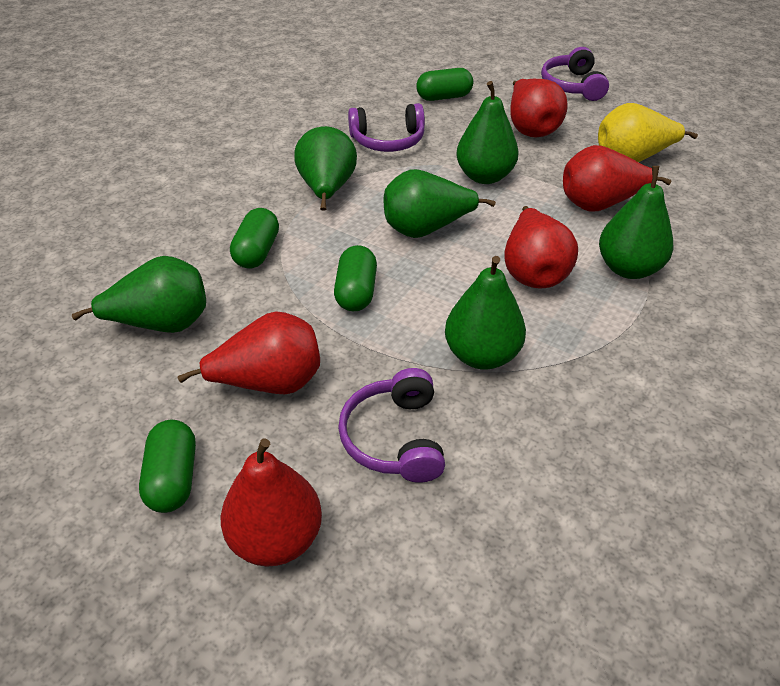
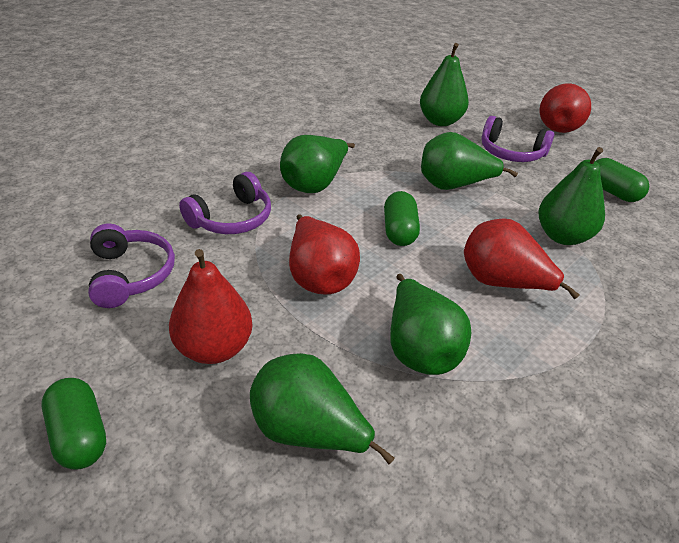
green capsule: [139,420,196,513] [230,208,279,269] [334,245,377,311] [416,68,473,101] = 4 -> [42,378,106,470] [384,191,420,246] [596,158,649,202] = 3
red pear: [178,311,320,394] [221,438,322,567] [504,206,578,288] [510,79,568,137] [563,145,671,212] = 5 -> [169,249,252,364] [289,214,360,294] [464,218,579,299] [539,83,591,133] = 4
yellow pear: [598,103,698,162] = 1 -> none = 0

